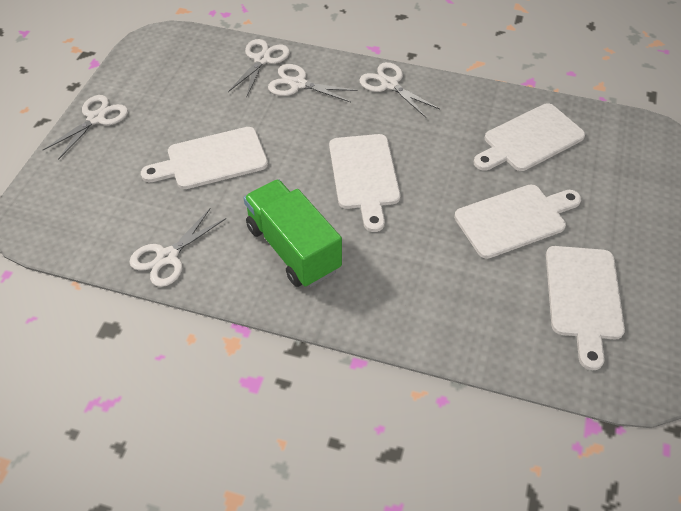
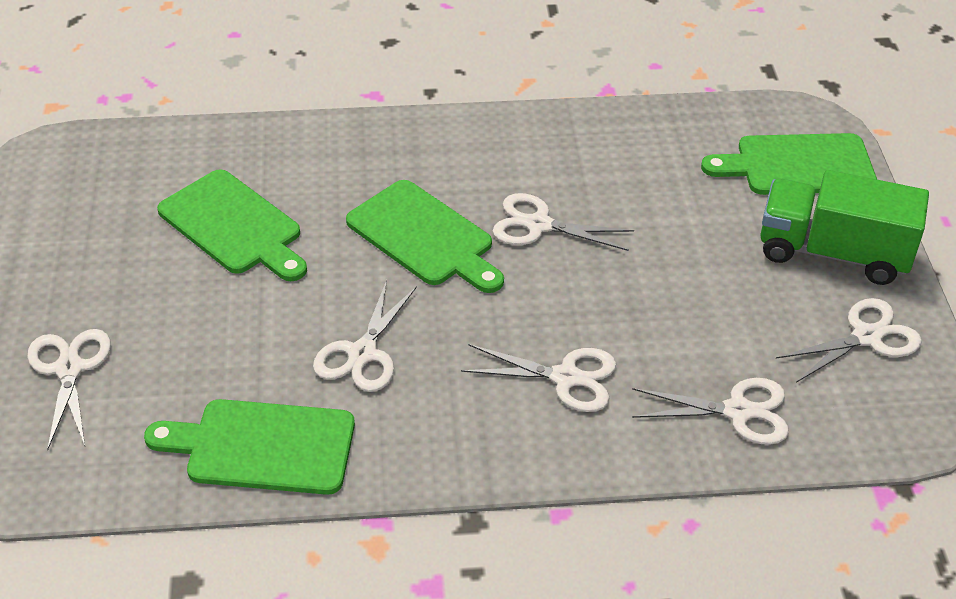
green cutting board: none = 0 -> [144,399,355,495] [157,169,307,281] [346,180,504,293] [701,133,877,195] = 4
white cutting board: [141,127,268,189] [329,134,400,232] [454,184,581,259] [474,103,585,171] [546,246,625,370] = 5 -> none = 0
white scissors: [43,95,128,160] [129,208,226,287] [228,39,290,98] [268,64,358,102] [359,62,440,118] = 5 -> [27,329,111,450] [313,280,417,392] [461,344,616,412] [493,193,634,251] [632,378,789,445] [776,298,922,383] = 6

